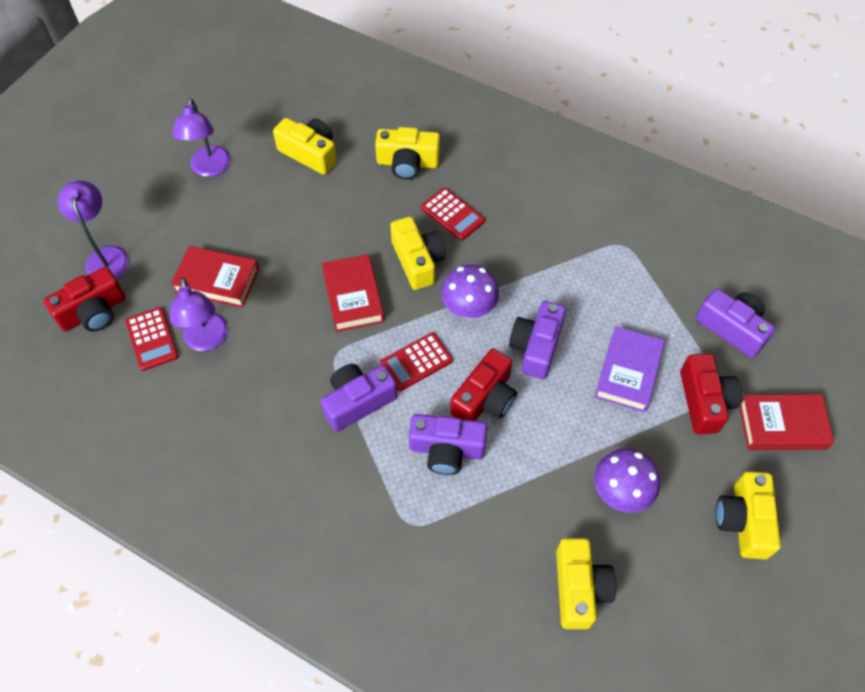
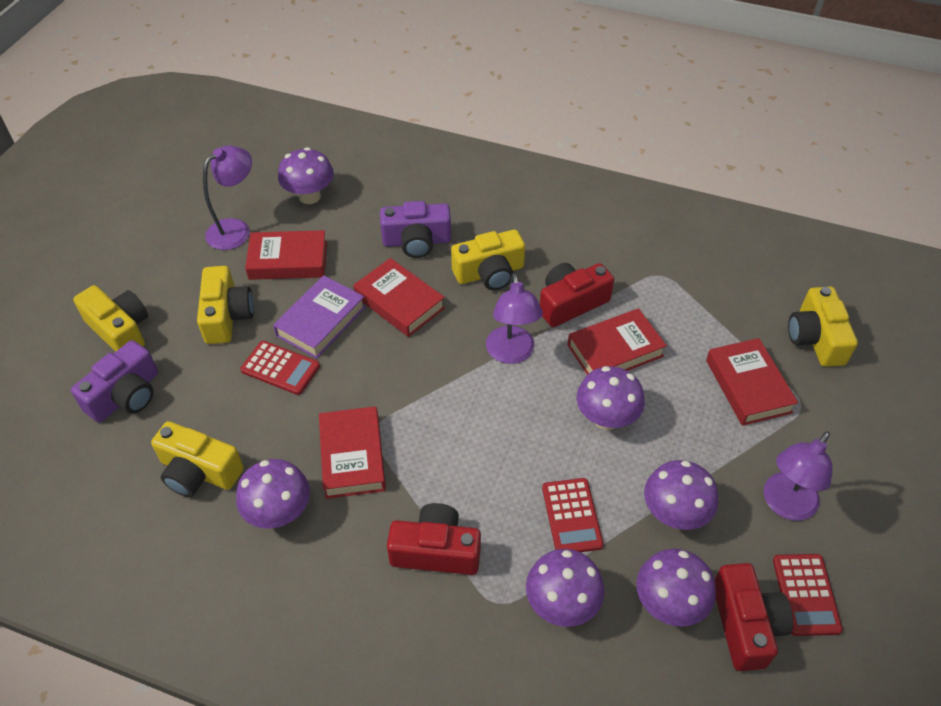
purple camera: [321,364,397,432] [409,414,488,475] [509,301,566,379] [696,289,775,358] = 4 -> [71,340,158,423] [380,201,451,258] = 2
purple mushroom: [441,264,499,319] [594,449,660,513] = 2 -> [236,459,310,529] [278,147,334,204] [526,549,605,627] [577,366,645,430] [636,549,716,627] [644,460,718,530] = 6
red book: [171,246,259,308] [322,254,384,332] [740,394,834,450] = 3 -> [245,230,327,280] [319,406,386,499] [353,258,445,337] [567,308,667,375] [706,338,798,426] = 5

